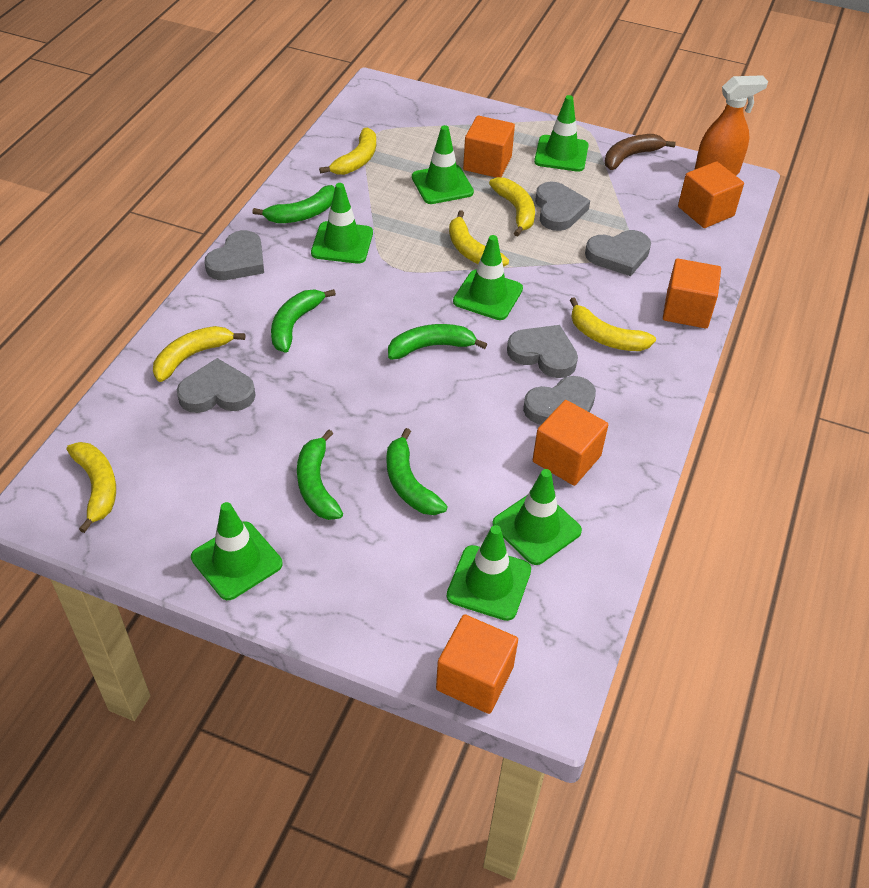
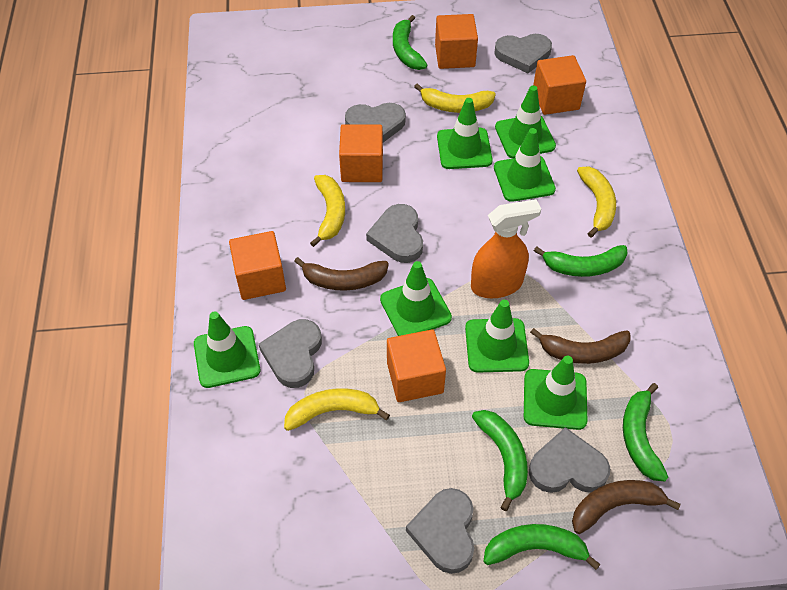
brown banana: [605,134,676,170] = 1 -> [294,257,389,291] [530,328,630,364] [572,480,681,534] = 3
yellow banana: [67,442,116,533] [153,326,245,382] [319,128,376,175] [449,210,509,267] [489,177,535,237] [570,297,656,351] = 6 -> [284,388,390,431] [310,175,345,247] [414,83,496,113] [577,167,616,237] = 4

